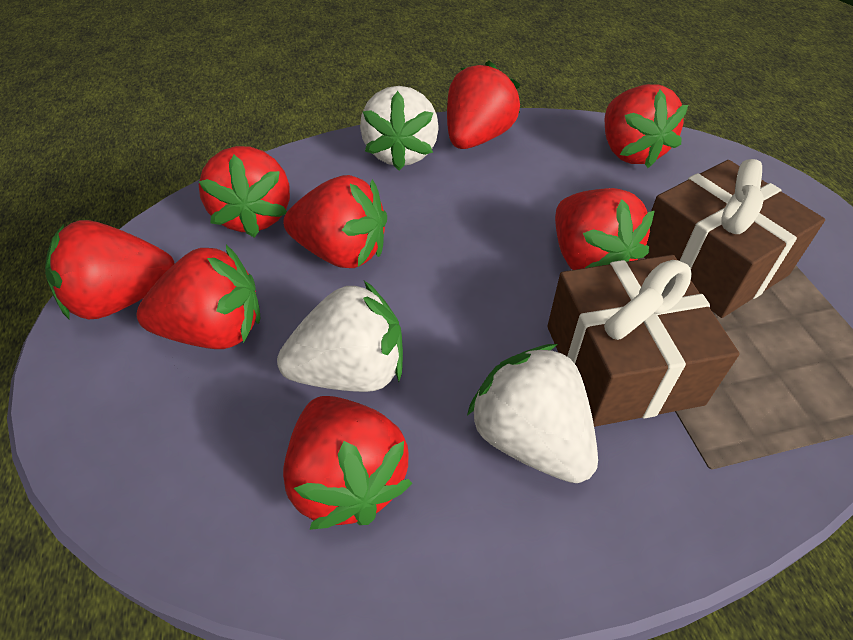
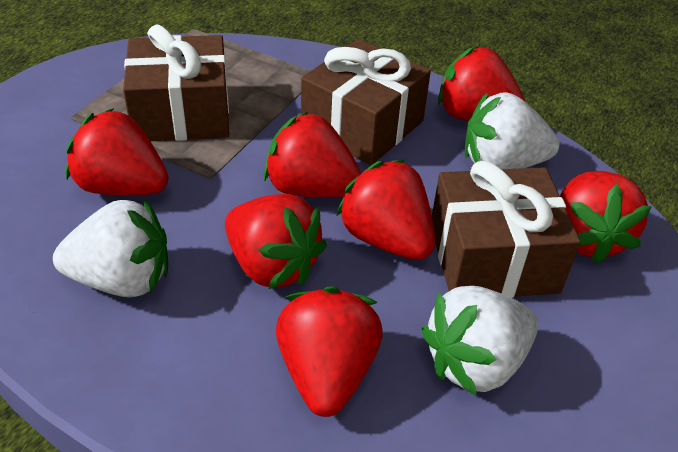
brown gift: [547,255,740,427] [644,159,825,318] = 2 -> [123,24,229,141] [301,39,431,165] [432,161,581,298] = 3
red strawberry: [45,220,175,320] [136,245,261,349] [198,146,290,238] [283,175,387,268] [283,396,412,530] [447,61,520,149] [555,188,655,270] [605,84,688,168] = 8 -> [66,108,169,196] [225,194,327,289] [264,111,362,198] [276,286,383,417] [336,160,435,260] [438,47,525,121] [560,171,652,264] = 7

